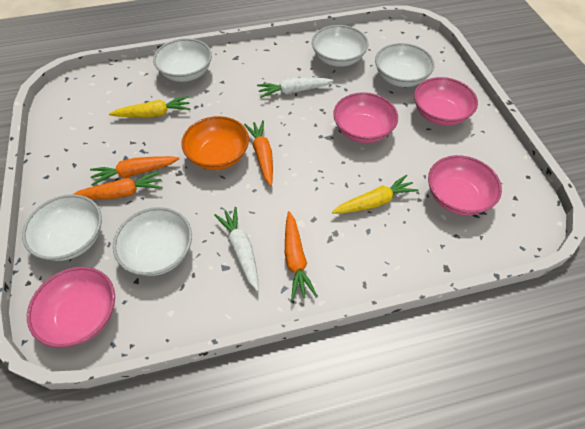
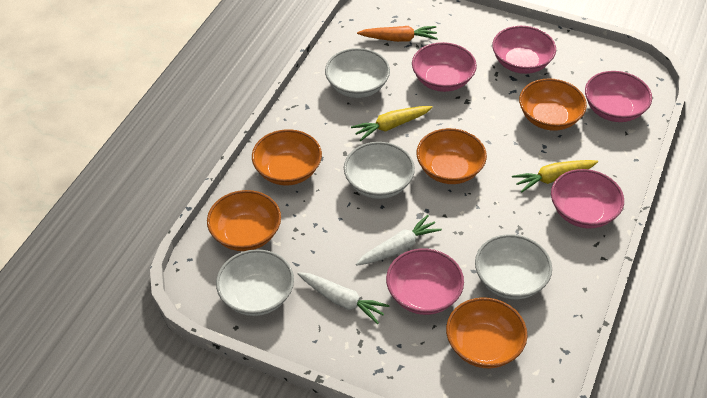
orange bowl: [181,116,249,170] = 1 -> [207,190,281,251] [252,129,322,186] [416,128,487,184] [446,297,527,368] [519,78,587,131] = 5
orange carrot: [74,171,163,199] [90,156,179,186] [244,120,273,186] [285,211,317,300] = 4 -> [357,26,438,42] = 1
pink bowl: [27,267,115,348] [333,92,398,143] [414,77,478,126] [428,155,502,215] = 4 -> [386,248,464,315] [412,42,477,92] [492,26,556,74] [551,169,624,228] [585,71,652,122] = 5
white bowl: [22,194,102,261] [113,207,192,276] [153,38,212,82] [312,25,369,67] [375,43,435,87] = 5 -> [216,249,294,316] [325,48,390,98] [344,142,415,199] [475,234,552,299] = 4

